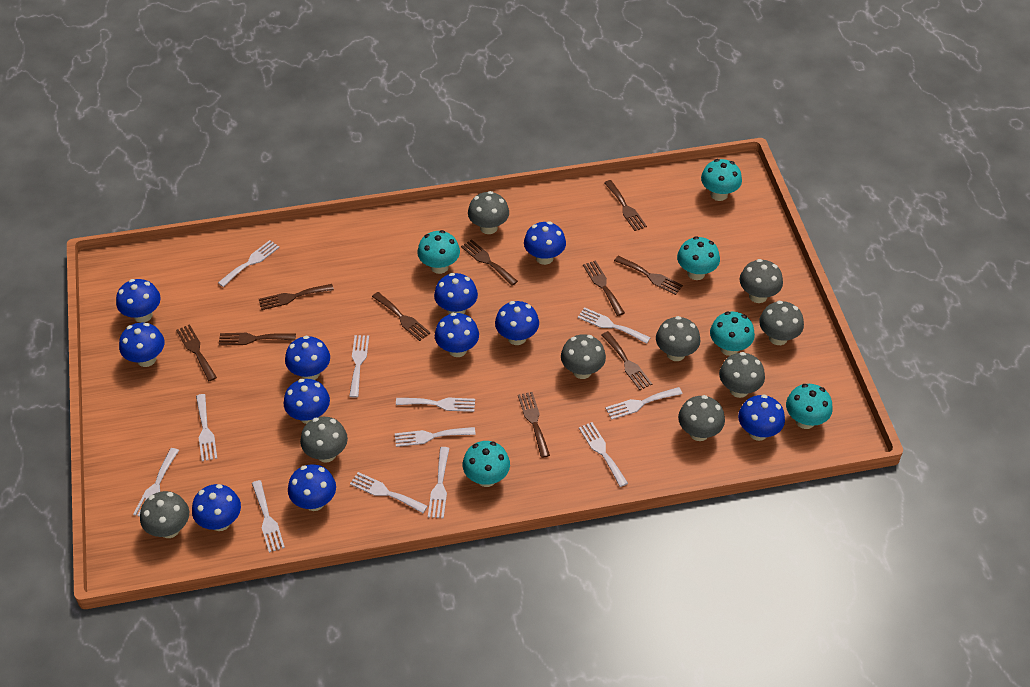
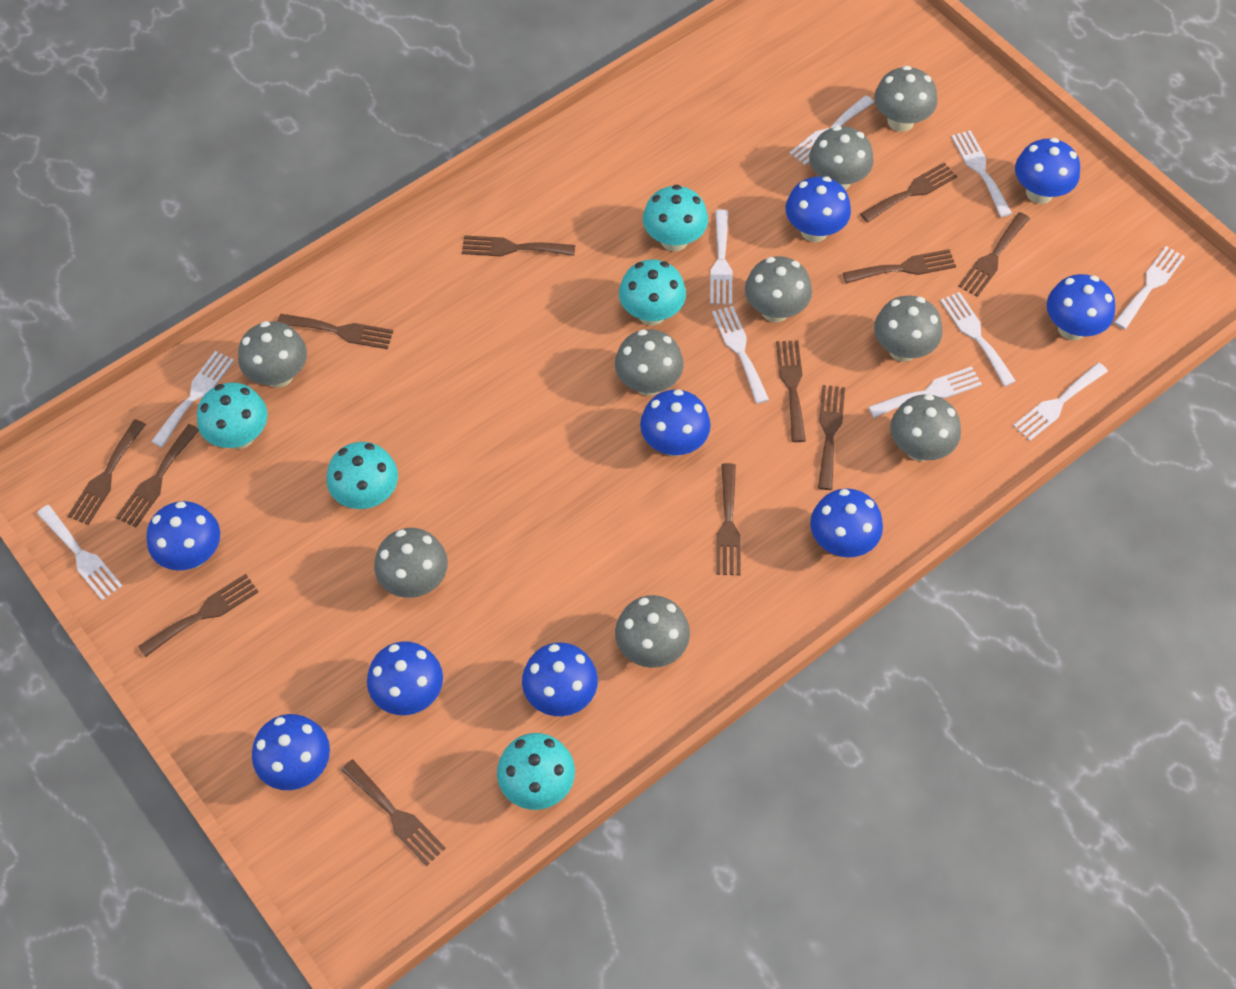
blue mushroom: [116,279,161,323] [119,322,165,367] [192,484,241,531] [284,379,330,424] [285,336,330,380] [288,464,336,511] [434,273,478,314] [435,312,479,357] [495,301,539,345] [524,221,566,265] [738,394,785,441] = 11 -> [147,501,220,570] [252,714,330,790] [367,641,443,715] [522,643,598,716] [640,389,711,456] [786,176,851,242] [810,488,883,557] [1015,138,1080,204] [1047,274,1115,340] = 9
brown fork: [176,324,217,381] [219,333,296,346] [259,284,334,310] [372,292,431,341] [461,239,518,286] [518,392,550,458] [583,260,625,316] [602,331,652,390] [604,180,647,231] [614,256,683,295] = 10 -> [68,419,146,525] [116,424,199,528] [138,574,258,657] [277,314,393,349] [341,759,446,866] [462,235,575,257] [716,463,741,575] [776,340,806,442] [818,385,845,490] [843,249,956,284] [860,163,957,222] [958,212,1030,297] = 12
turquoise mushroom: [417,230,460,274] [463,441,510,487] [677,236,720,280] [701,159,742,201] [710,311,755,356] [786,384,833,429] = 6 -> [197,383,268,449] [327,442,398,509] [497,733,575,810] [619,260,686,325] [643,185,708,251] = 5
white fork: [133,448,179,517] [196,394,217,461] [218,240,280,287] [252,480,285,553] [349,335,369,398] [350,472,428,513] [395,427,476,447] [396,398,475,412] [428,447,449,518] [578,307,651,344] [579,422,628,487] [605,387,682,420] = 12 -> [37,505,122,601] [151,351,234,447] [710,209,732,305] [712,306,769,404] [789,95,874,165] [868,366,982,418] [940,292,1016,386] [951,130,1012,217] [1013,362,1108,441] [1114,246,1185,329] = 10

